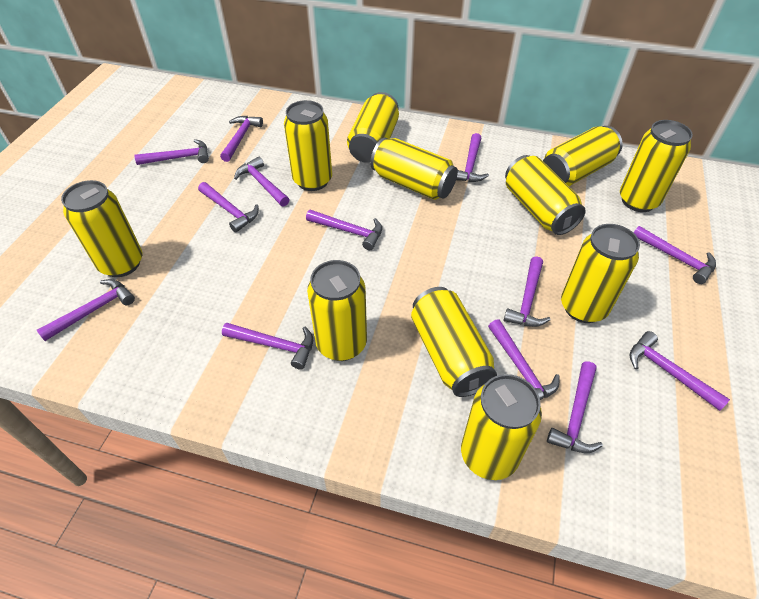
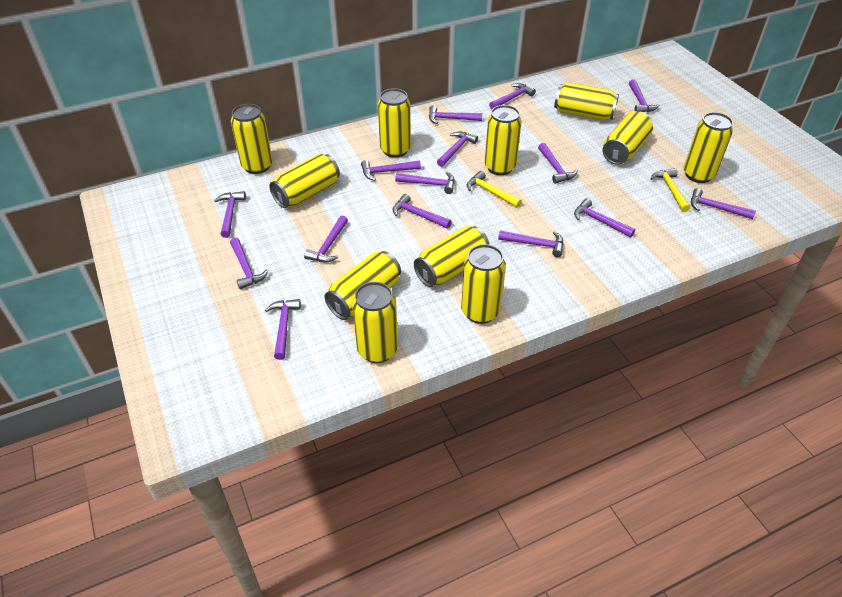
purple hammer: [37,279,135,341] [134,139,209,165] [198,182,259,233] [220,116,263,162] [222,323,313,370] [234,157,289,207] [306,210,382,250] [456,133,489,182] [488,319,560,400] [504,256,551,327] [547,361,603,453] [629,331,730,411] [634,226,716,284] = 13 -> [214,191,246,238] [230,238,269,289] [265,299,301,360] [304,216,348,263] [361,160,421,181] [392,194,452,229] [395,172,455,194] [429,105,482,124] [437,132,478,167] [489,83,536,109] [498,230,564,257] [538,143,578,184] [574,198,635,237] [629,79,659,112] [691,188,756,219] = 15
yellow hammer: none = 0 -> [467,171,522,208] [650,168,690,212] = 2

